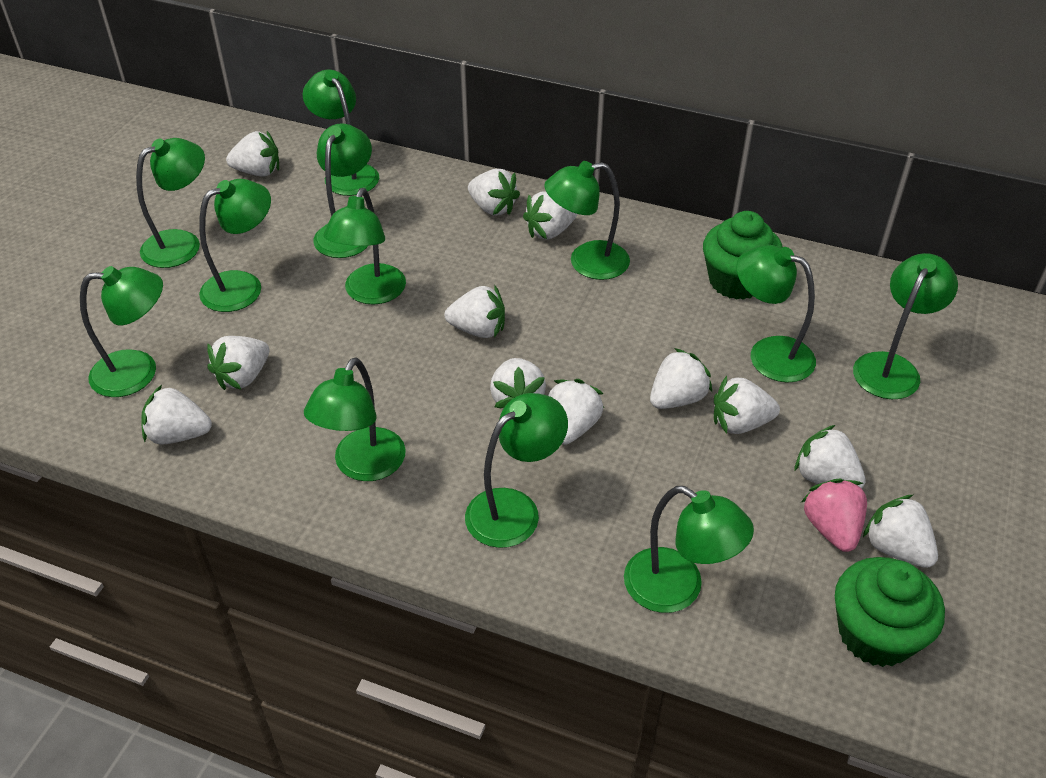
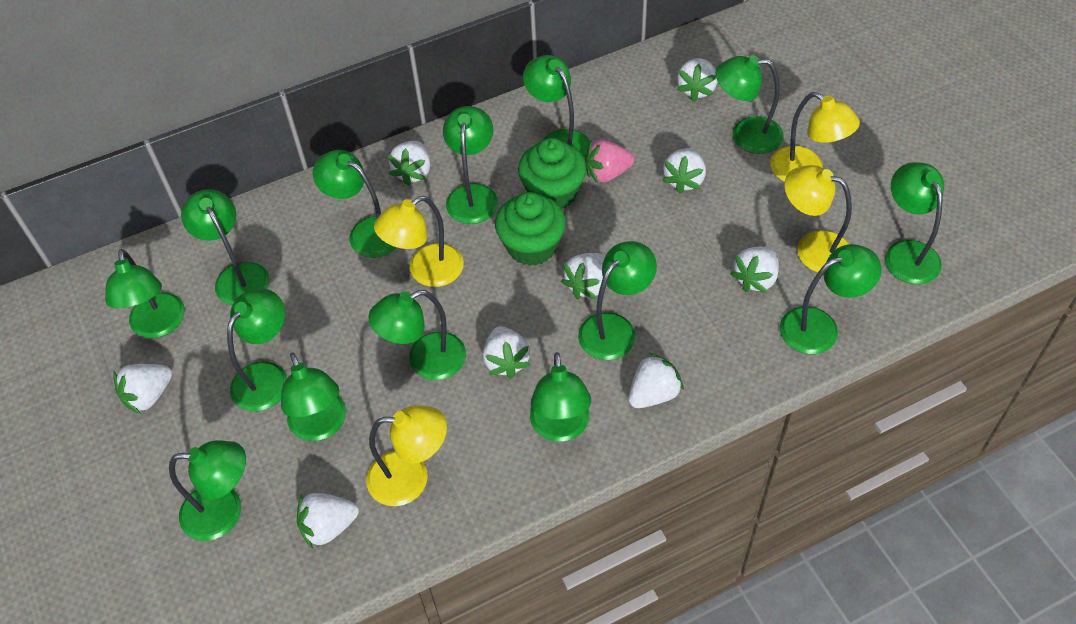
green lamp: [80,266,163,397] [136,138,205,268] [199,179,271,312] [303,70,379,196] [304,358,406,481] [313,123,372,258] [323,188,406,305] [465,393,568,548] [545,161,630,280] [624,486,754,613] [736,245,816,382] [853,253,958,399] = 12 -> [105,249,185,338] [169,440,246,541] [181,189,269,305] [227,288,287,412] [281,353,346,441] [313,150,397,258] [369,290,466,380] [443,106,498,224] [523,55,590,159] [530,352,591,442] [578,241,657,360] [716,55,784,154] [780,244,881,354] [885,162,944,284] = 14
white strawberry: [142,385,212,444] [207,336,269,390] [226,131,279,177] [444,286,505,338] [468,169,520,216] [490,358,546,409] [523,191,577,240] [549,379,604,445] [650,348,712,409] [714,376,780,434] [794,425,866,489] [863,495,938,568] = 12 -> [113,364,172,414] [297,493,359,549] [388,141,430,186] [483,326,531,379] [561,253,605,299] [629,353,684,408] [662,148,706,194] [677,58,718,101] [730,247,779,293] = 9
yellow lamp: none = 0 -> [366,405,447,506] [374,196,464,287] [770,92,860,182] [784,165,852,272] = 4

